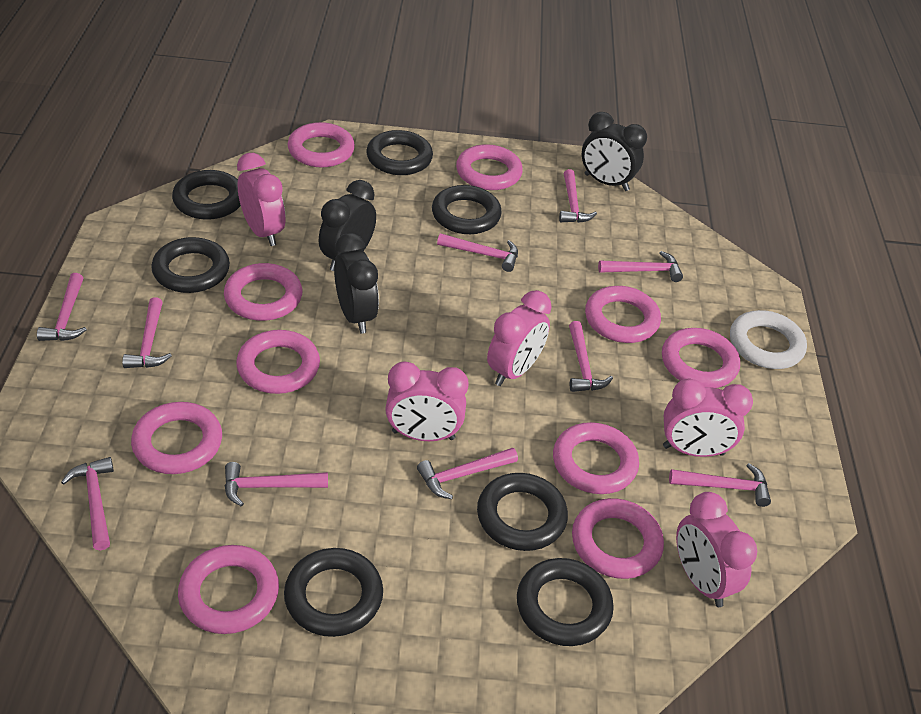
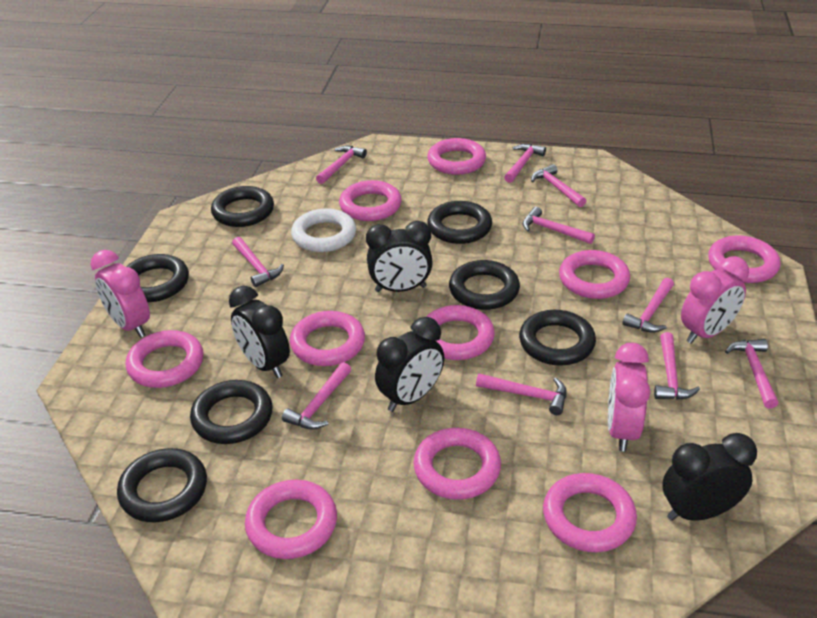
black clock: [319,180,376,271] [334,233,379,333] [582,112,647,191] = 3 -> [229,286,290,378] [366,221,433,292] [375,317,444,412] [662,433,757,521] = 4
pink clock: [237,153,285,246] [385,361,469,441] [487,290,552,386] [663,378,753,457] [676,492,757,607] = 5 -> [91,250,150,338] [608,343,650,451] [681,256,749,344] = 3

